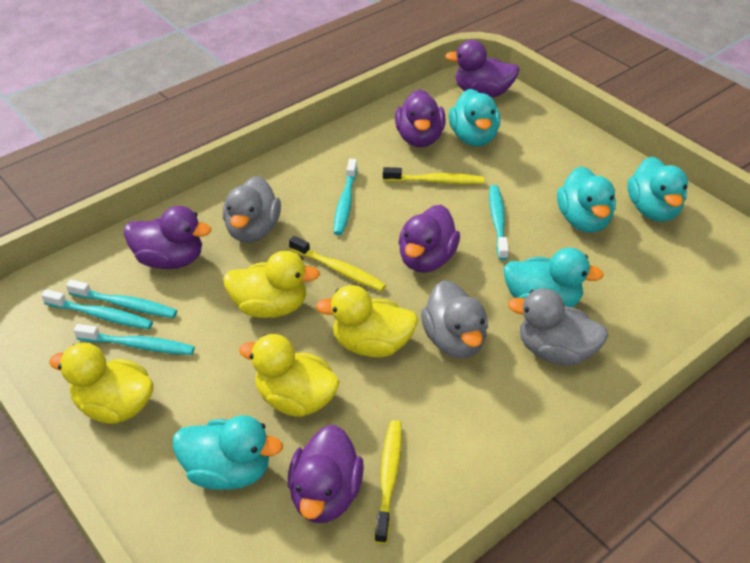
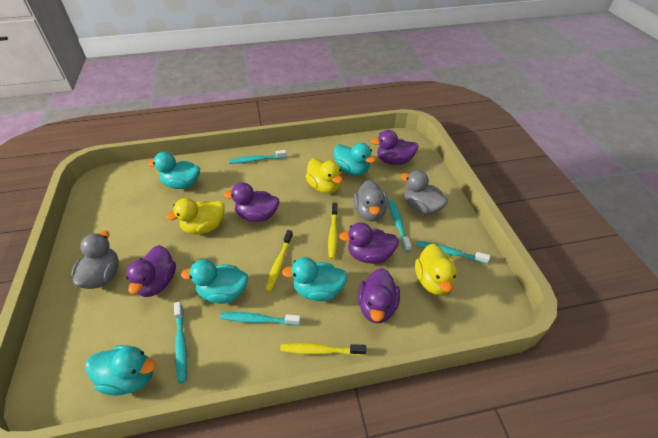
yellow duck: [49,343,154,424] [223,251,320,318] [239,334,340,417] [316,285,418,357] = 4 -> [166,198,225,235] [305,158,343,194] [415,244,457,295] = 3

